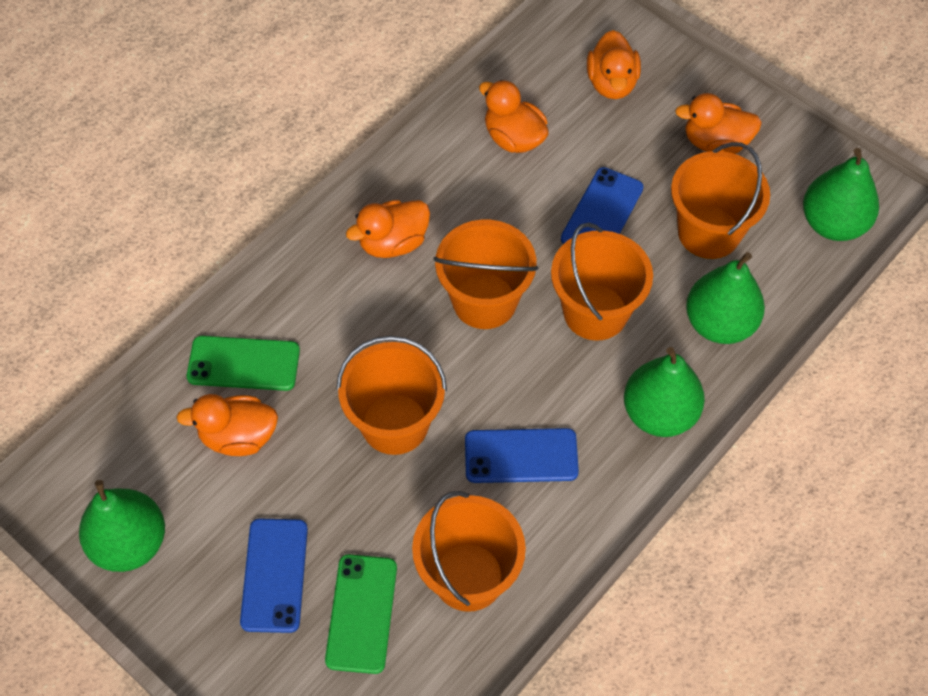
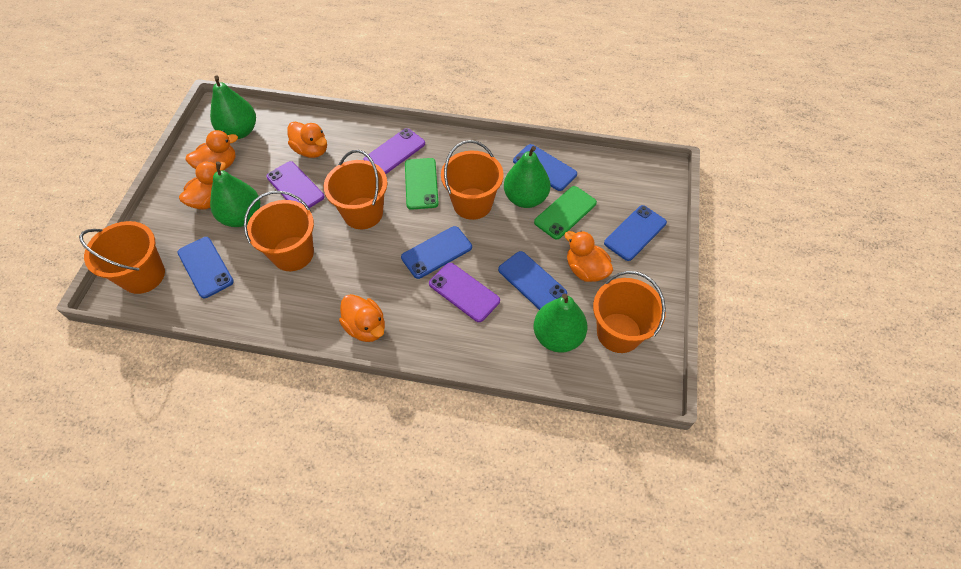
blue phone: [240,519,308,633] [465,428,579,483] [561,167,644,244] = 3 -> [177,237,234,298] [401,226,472,279] [498,251,567,310] [513,144,577,191] [604,205,667,261] = 5
purple phone: none = 0 -> [266,161,324,208] [363,128,425,174] [429,263,500,322] = 3

